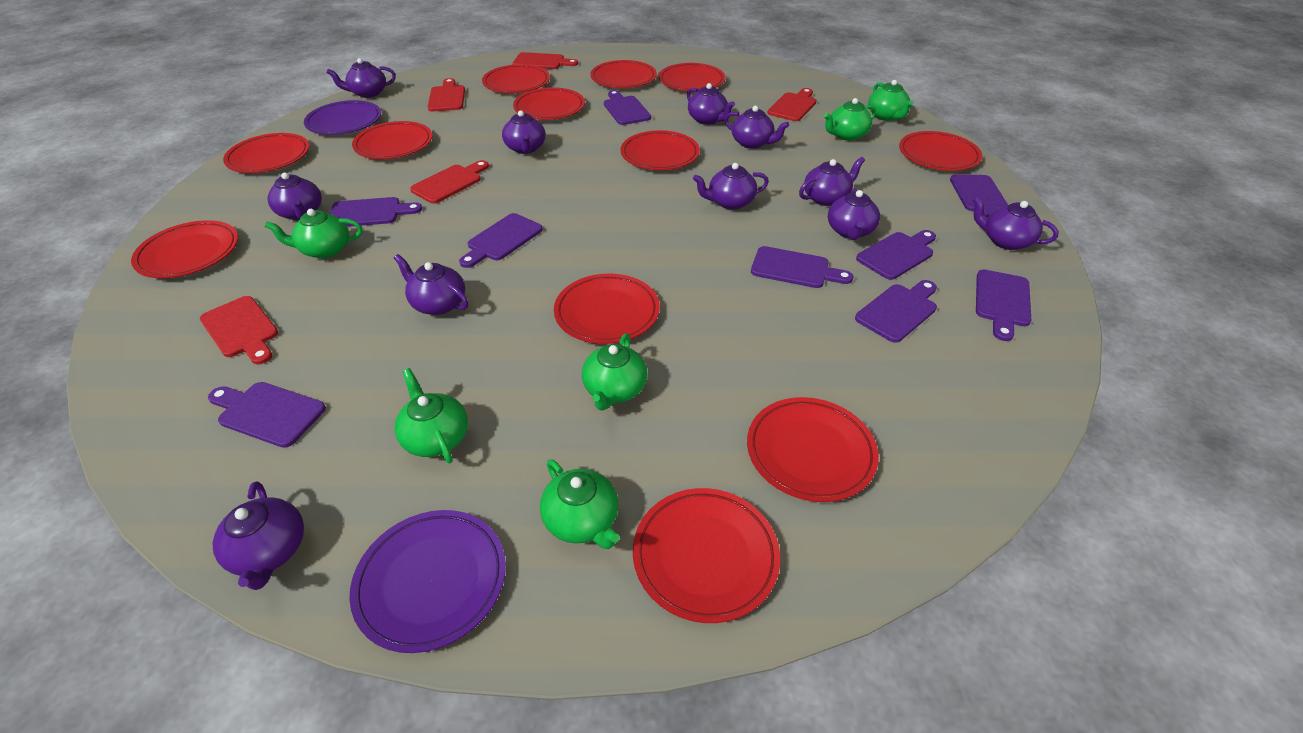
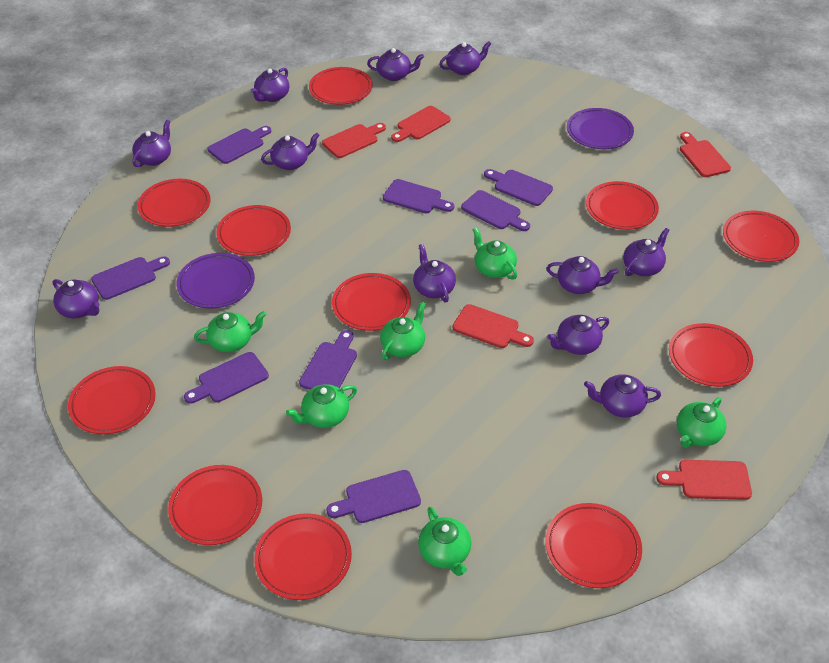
purple cutting board: [208,382,326,448] [330,197,422,227] [459,213,543,268] [604,90,651,125] [751,246,853,288] [855,280,937,343] [856,230,936,280] [950,175,1008,217] [976,269,1031,341] = 9 -> [91,256,170,300] [184,352,269,404] [207,126,271,164] [299,330,357,390] [326,470,421,523] [383,179,454,213] [461,190,530,231] [484,169,553,206] = 8
red plate: [131,220,238,278] [223,133,309,173] [352,121,433,159] [482,64,550,93] [513,87,585,120] [554,274,660,344] [590,60,657,88] [621,130,700,170] [633,488,780,623] [659,63,726,91] [747,397,879,502] [899,131,982,171] = 12 -> [68,366,156,434] [138,179,211,227] [168,465,262,545] [216,205,291,256] [254,513,352,600] [309,67,373,105] [332,273,411,331] [545,503,642,588] [586,181,659,230] [669,323,753,387] [723,211,799,262] = 11

